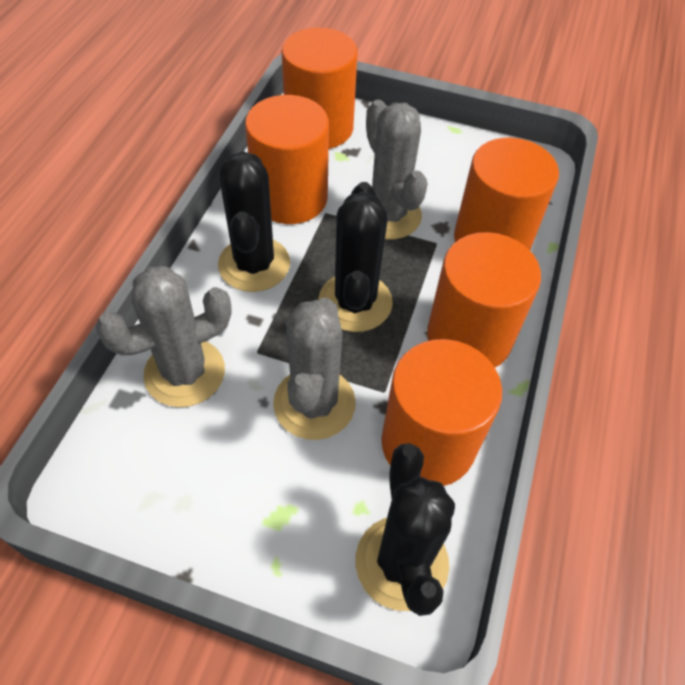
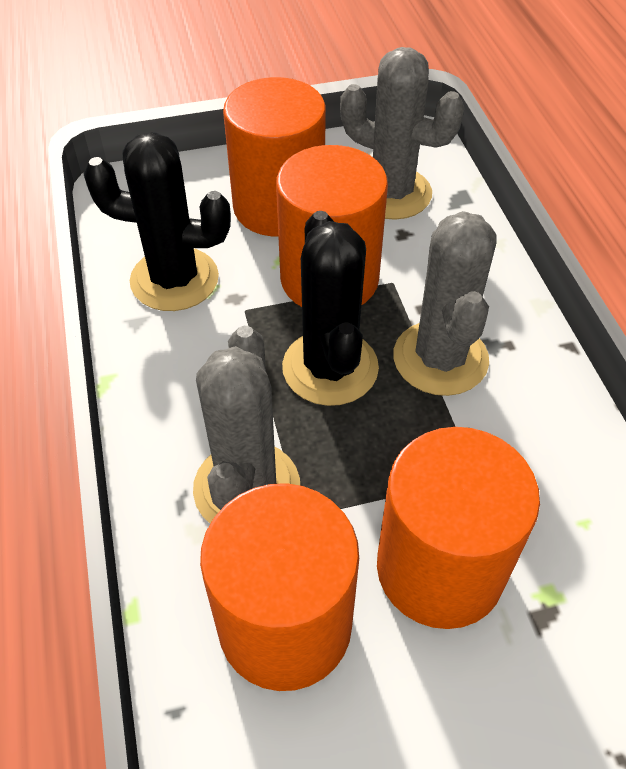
black cactus: [218,151,290,292] [318,182,393,332] [356,443,455,616] = 3 -> [84,132,231,311] [282,211,379,406] = 2
orange cylinder: [245,95,329,224] [282,28,358,149] [381,339,502,486] [427,232,541,367] [454,138,559,250] = 5 -> [200,483,359,691] [223,77,326,237] [276,145,388,307] [377,427,540,629] = 4

